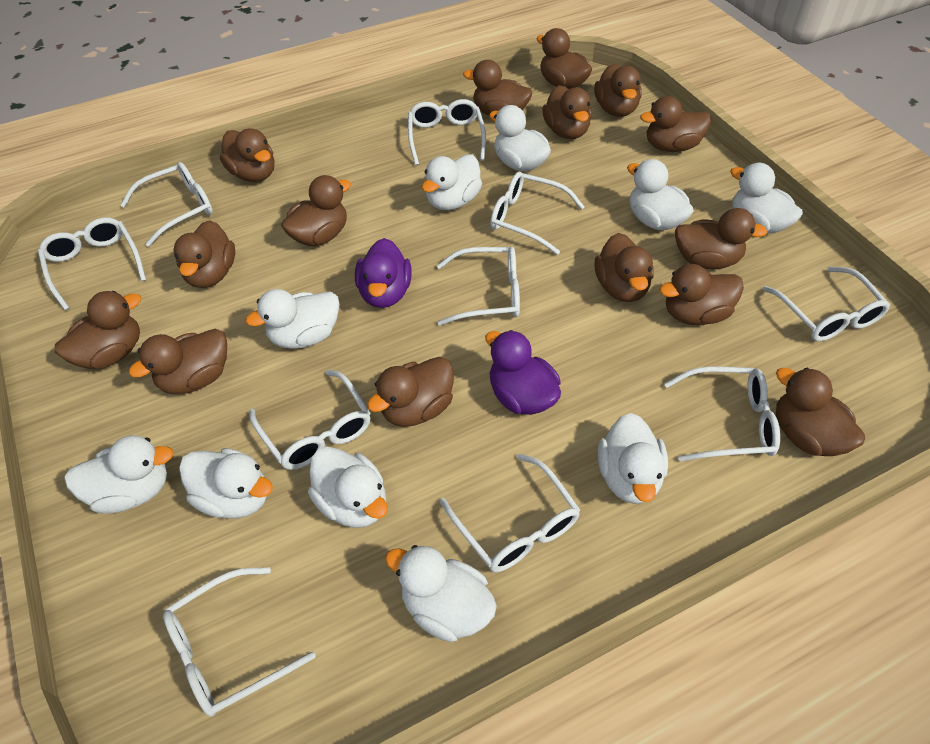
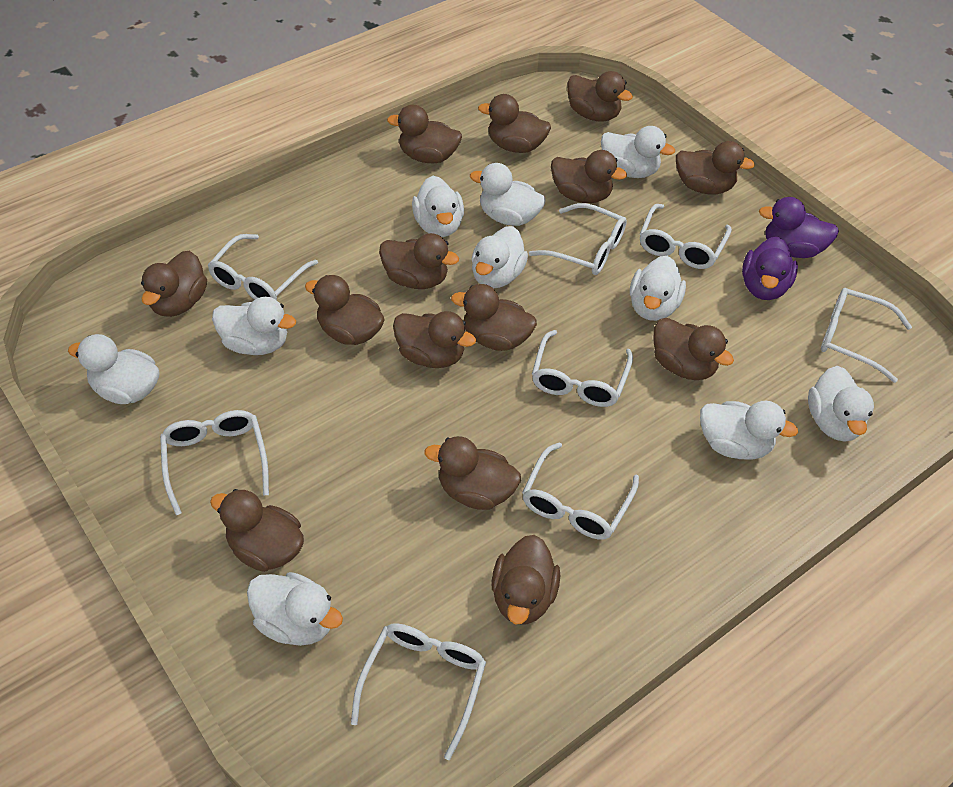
brown duck: [55,291,141,369] [129,328,227,394] [173,220,235,288] [220,128,274,182] [281,175,351,246] [367,357,454,427] [463,60,532,116] [536,28,592,89] [542,85,592,139] [594,64,642,117] [595,233,654,302] [640,96,711,152] [659,264,744,325] [675,208,768,269] [776,368,865,456] = 15 -> [141,251,207,317] [210,489,304,572] [305,275,385,345] [379,233,459,289] [387,105,462,163] [393,311,476,368] [424,436,521,510] [451,284,537,351] [478,94,551,153] [491,535,560,624] [551,150,627,203] [567,71,633,122] [653,318,734,380] [676,141,755,194] = 14
white glasses: [38,218,146,310] [120,162,213,247] [163,567,315,717] [249,370,371,470] [408,99,486,165] [437,247,520,326] [440,453,580,573] [490,172,585,255] [664,366,780,461] [763,267,890,341] = 10 -> [160,410,269,515] [208,234,318,300] [351,623,486,760] [522,442,639,540] [529,203,627,275] [532,330,633,407] [640,204,732,269] [821,288,912,383] = 8

